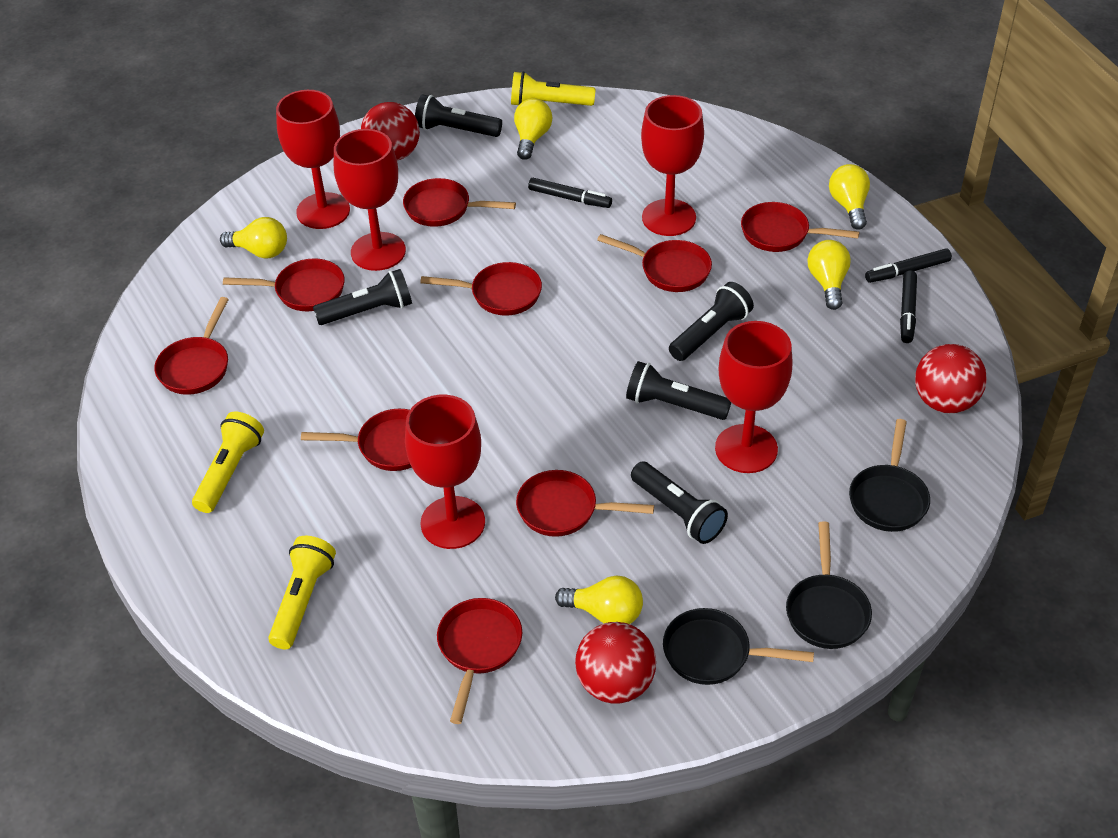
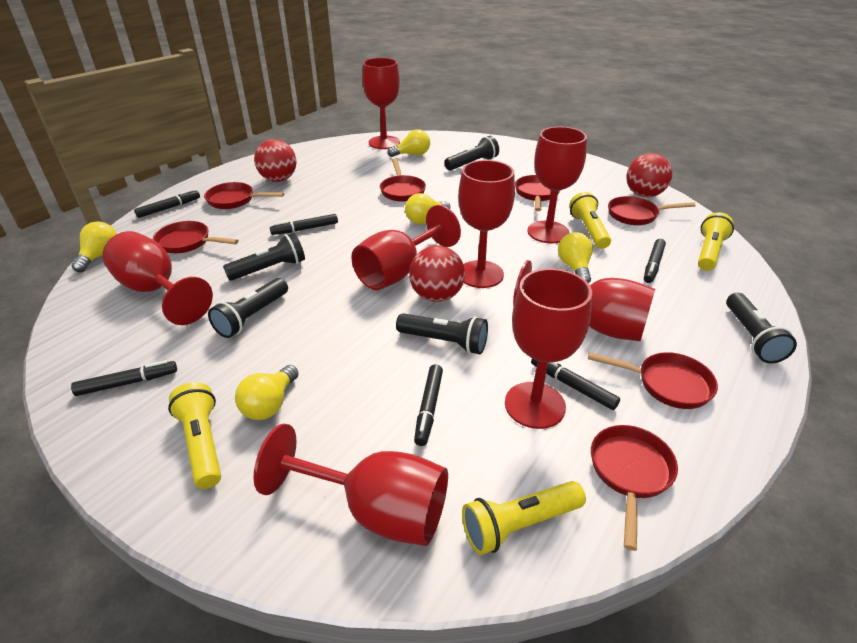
black marker: [528,178,612,208] [865,248,952,283] [900,270,917,343] = 3 -> [71,360,177,396] [134,189,200,218] [270,214,338,235] [414,364,443,446] [531,358,620,410] [644,239,666,283] = 6
black pan: [663,608,814,685] [786,521,872,649] [849,419,930,532] = 3 -> none = 0
red goblet: [276,90,350,229] [334,129,406,271] [405,395,485,549] [641,95,704,236] [715,321,792,473] = 5 -> [102,231,213,325] [253,424,448,546] [351,205,461,290] [362,58,400,149] [458,160,515,288] [505,268,592,429] [513,260,655,341] [527,127,587,243] = 8
red pan: [154,297,229,395] [223,258,345,311] [301,409,412,471] [403,178,516,227] [420,262,542,315] [437,598,522,724] [516,470,654,537] [597,234,712,292] [741,202,859,252] = 9 -> [153,221,238,253] [204,182,284,209] [380,158,426,202] [515,175,560,211] [588,352,718,409] [591,425,678,551] [608,196,696,225] = 7
yellow flashlight: [192,412,264,513] [268,536,336,649] [511,71,596,106] = 3 -> [168,382,221,489] [462,481,586,555] [569,192,611,249] [698,212,734,271] = 4

